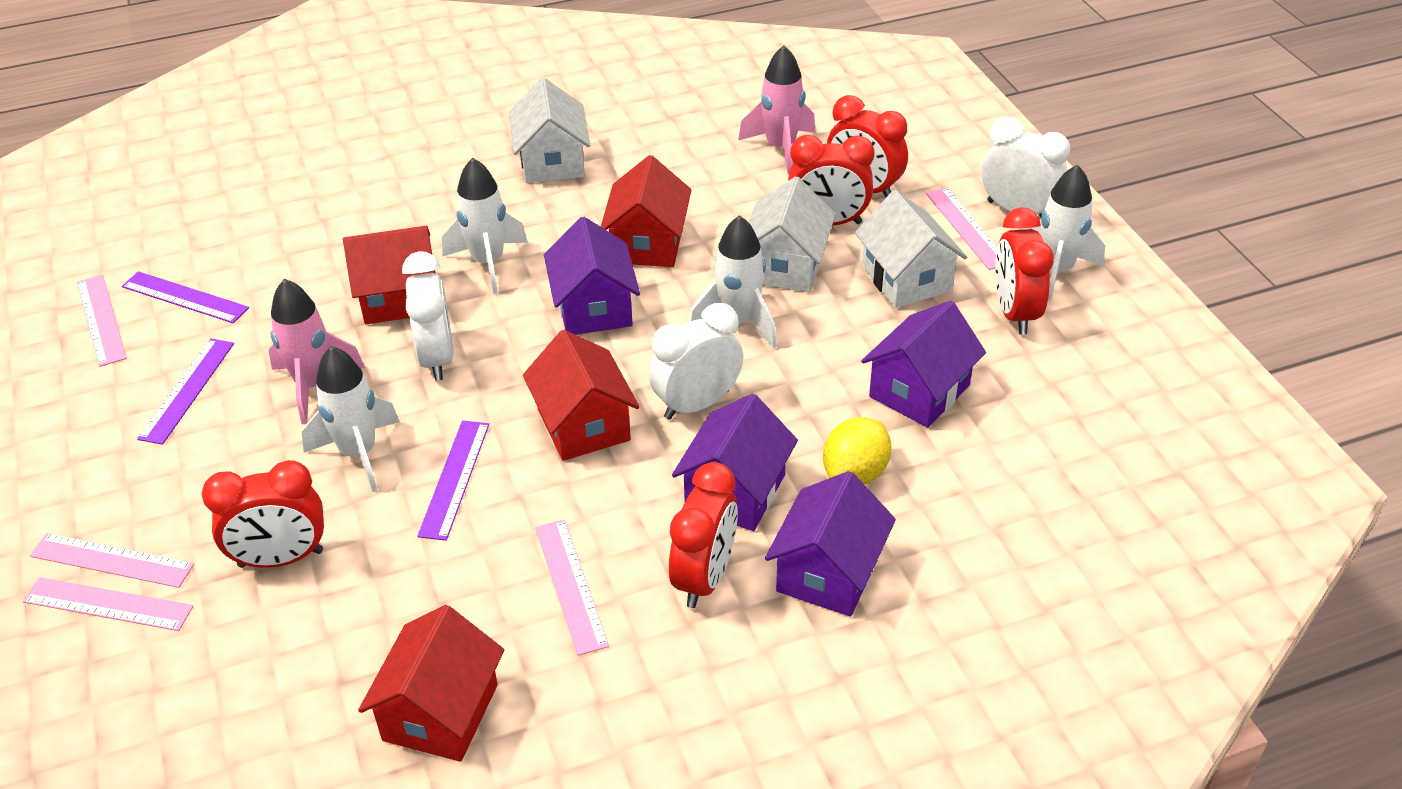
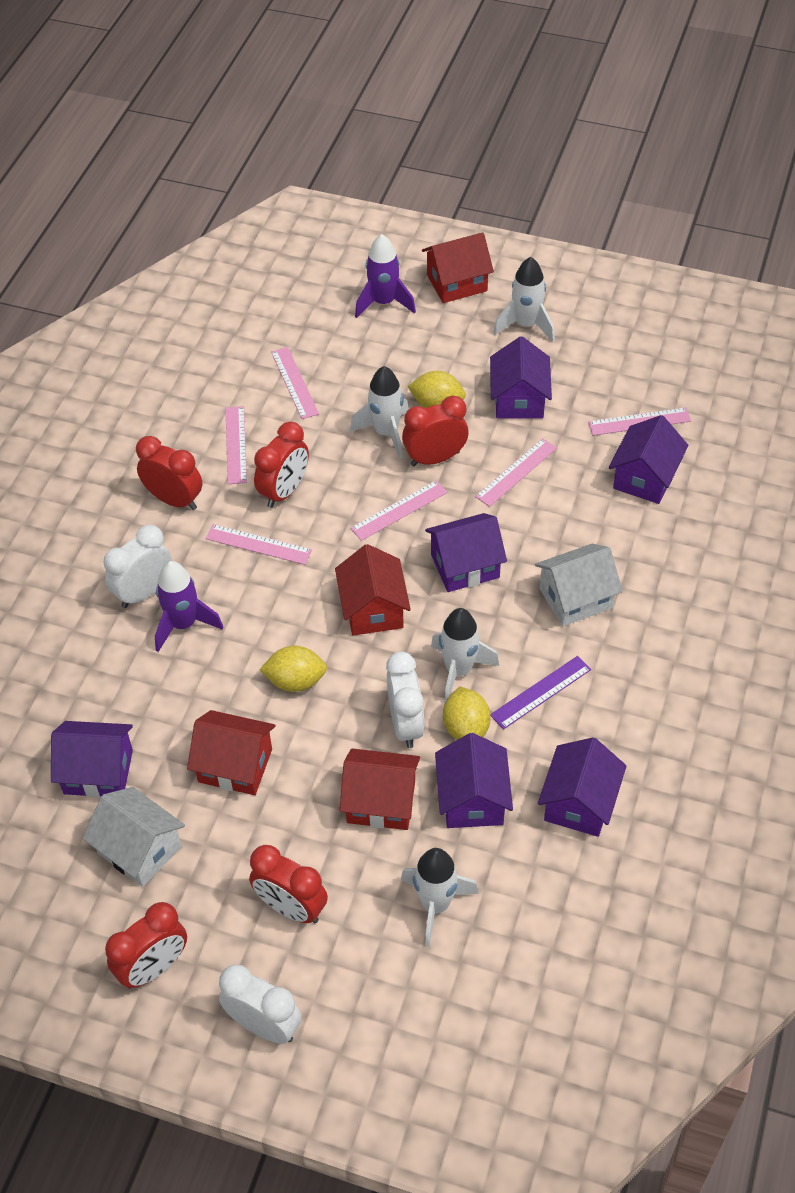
pink rocket: [269,279,366,424] [738,45,816,175] = 2 -> none = 0
pink ruler: [23,577,193,631] [30,533,194,588] [77,275,127,367] [535,520,609,656] [926,187,998,270] = 5 -> [205,524,312,565] [226,406,247,484] [271,347,319,419] [350,480,447,541] [475,438,557,507] [588,407,691,436] = 6
purple house: [544,217,640,335] [672,394,798,531] [765,471,896,617] [861,301,986,427] = 4 -> [51,721,133,798] [425,513,507,592] [435,733,513,828] [490,336,552,419] [538,737,626,837] [609,415,688,504] = 6
purple rocket: none = 0 -> [155,561,223,652] [355,234,416,318] = 2
purple ruler: [122,271,249,323] [137,338,234,445] [417,420,489,541] = 3 -> [491,656,591,729] = 1
white house: [509,78,590,183] [749,176,836,292] [855,190,967,308] = 3 -> [82,787,185,887] [535,544,623,626] = 2
yellow lemon: [823,417,892,485] = 1 -> [260,645,327,692] [408,371,466,408] [443,686,491,740] = 3

